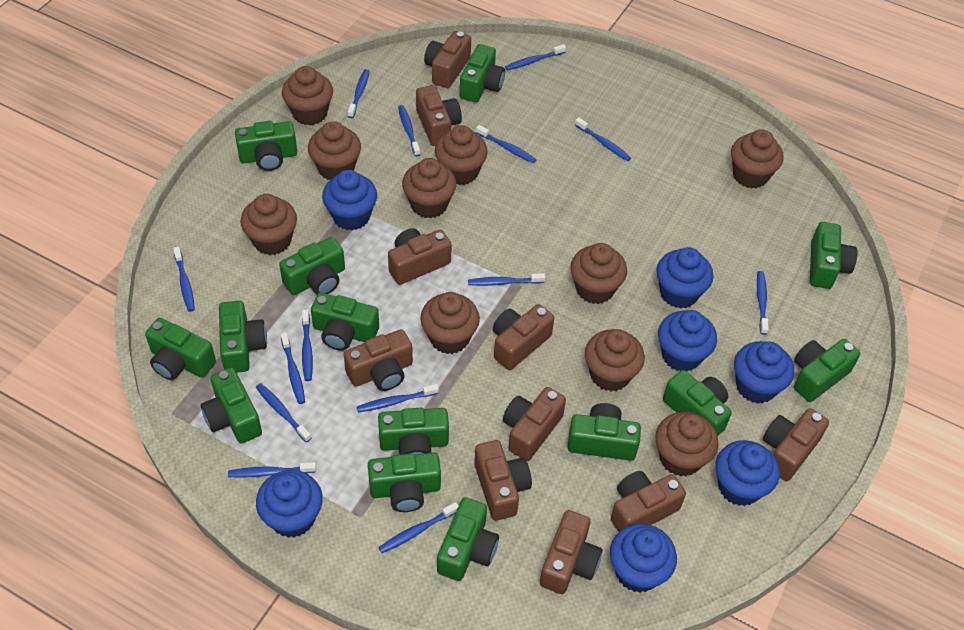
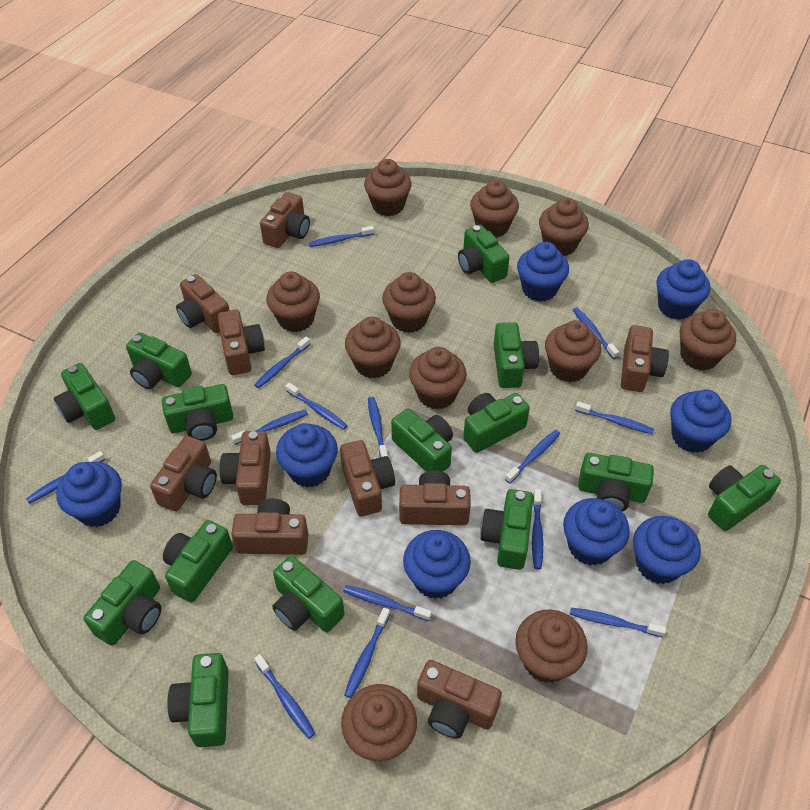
blue cupcake: [256,470,323,538] [322,170,377,231] [610,524,677,593] [656,247,713,308] [658,310,717,371] [715,440,780,506] [734,341,794,404] = 7 -> [56,462,122,527] [276,423,338,487] [403,530,471,599] [517,242,569,302] [563,498,630,566] [633,516,701,584] [656,259,710,320] [670,389,731,453] = 8
brown cupcake: [241,194,297,255] [282,66,333,126] [308,121,361,180] [402,158,456,219] [420,292,480,354] [435,125,488,185] [570,243,627,304] [585,329,645,391] [655,412,719,477] [731,129,784,189] = 10 -> [266,271,320,332] [341,684,417,761] [345,317,401,378] [364,159,412,216] [382,272,436,333] [409,347,467,409] [470,180,519,238] [515,609,588,683] [539,198,589,256] [545,320,601,382] [680,309,736,371] = 11

